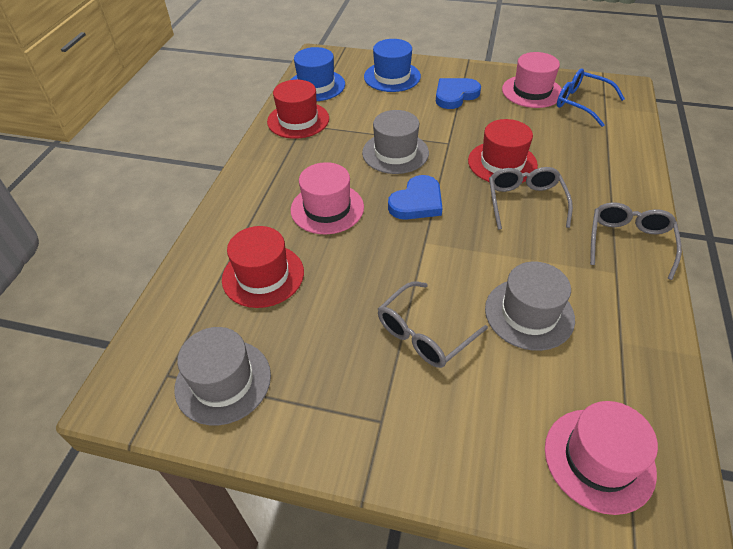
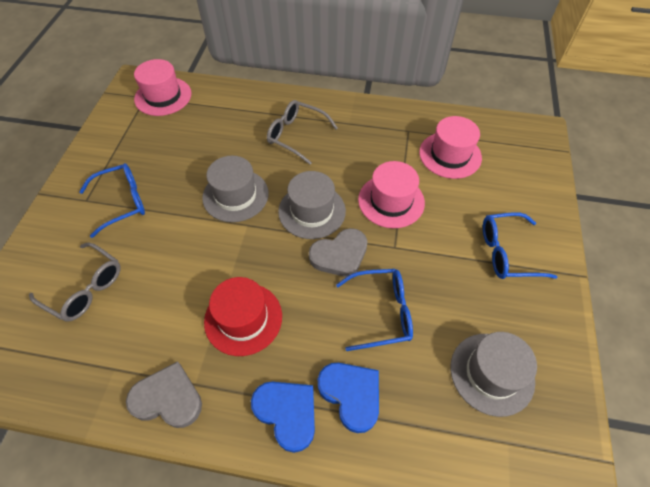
blue glasses: [557,69,625,127] = 1 -> [79,163,145,238] [336,269,413,351] [483,212,557,279] = 3
blue hat: [291,47,345,101] [364,39,421,92] = 2 -> none = 0
grey glasses: [378,281,488,368] [489,167,573,230] [590,202,682,280] = 3 -> [29,242,121,322] [267,100,338,165] = 2
grey heart: none = 0 -> [126,361,202,428] [309,228,367,279] = 2
red hat: [222,226,304,308] [267,80,329,139] [468,119,538,183] = 3 -> [204,277,282,356] = 1

